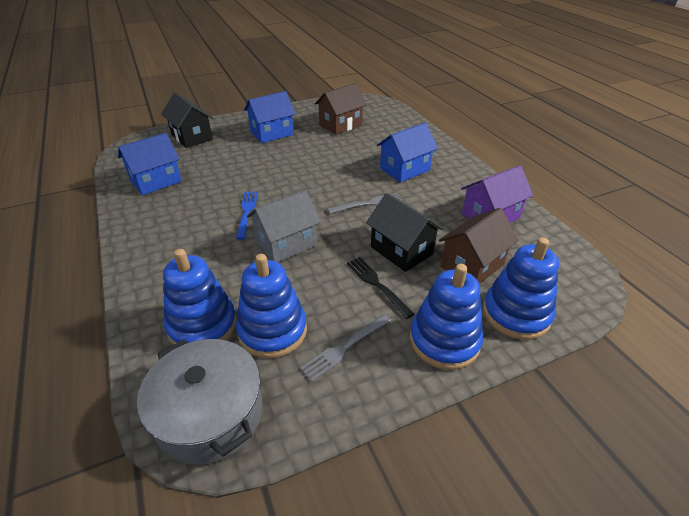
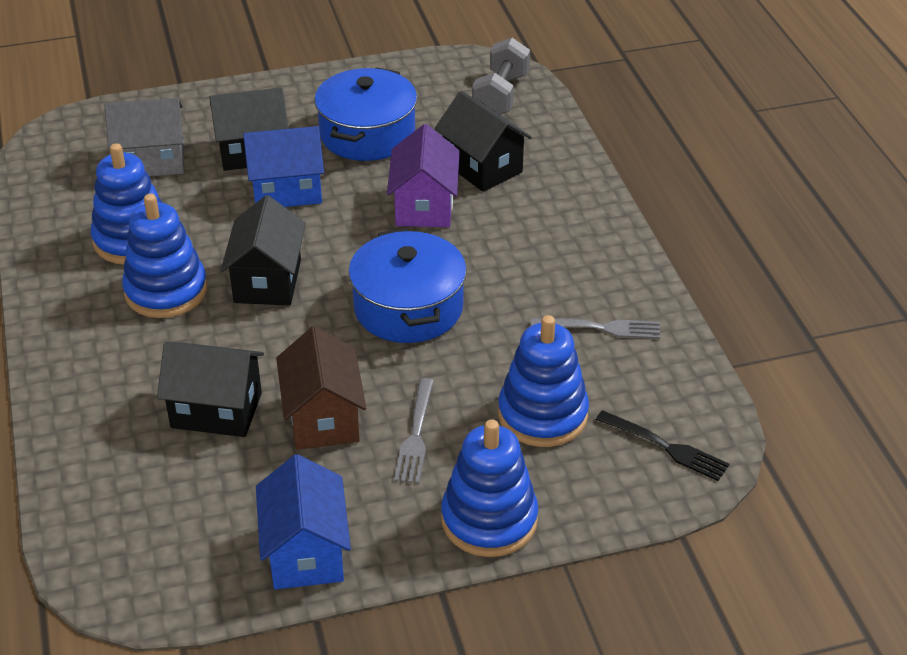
black house: [161,93,213,148] [366,193,443,272] = 2 -> [157,342,264,437] [209,88,289,171] [221,195,306,306] [434,91,532,192] = 4
blue fork: [236,191,258,240] = 1 -> none = 0
blue house: [118,133,182,195] [244,91,296,143] [377,123,438,182] = 3 -> [243,126,324,207] [256,454,351,589] = 2
blue pot: none = 0 -> [314,67,417,161] [348,228,467,343] = 2
brown house: [315,83,367,135] [439,208,519,284] = 2 -> [276,326,366,450] = 1
grey dumbbell: none = 0 -> [472,38,530,114] = 1
grey pot: [137,339,263,465] = 1 -> none = 0

